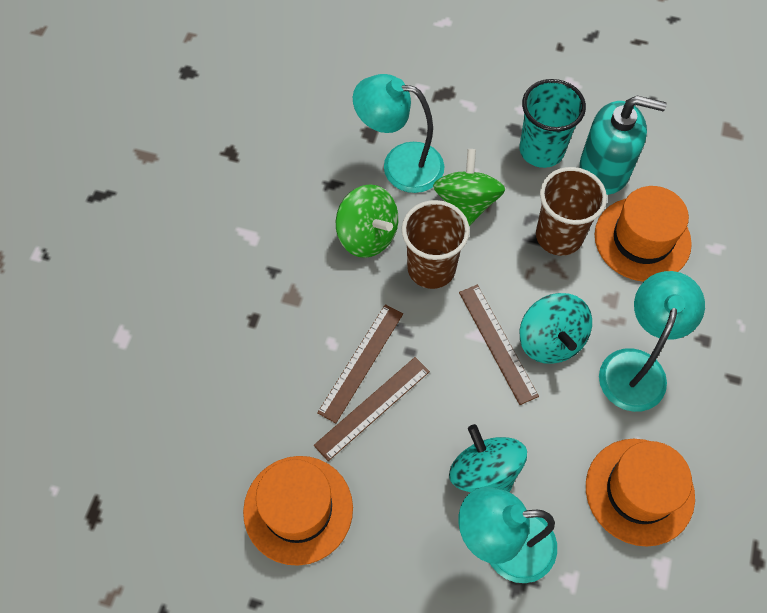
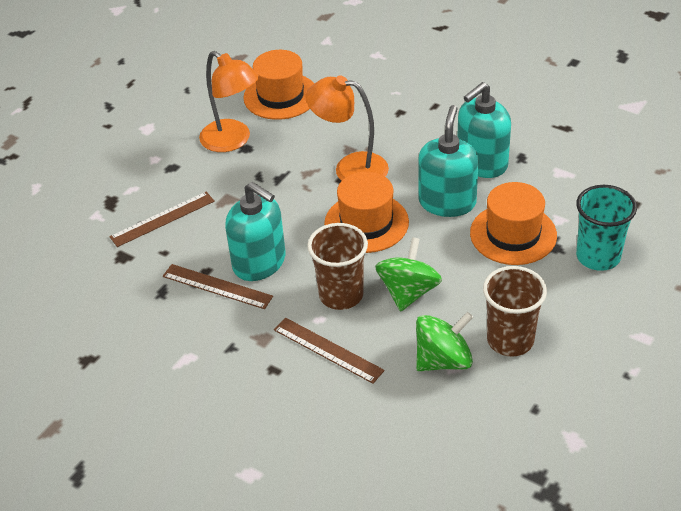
orange lamp: none = 0 -> [199,51,259,152] [306,75,389,181] = 2
turquoise lamp: [353,74,444,193] [458,487,557,583] [599,271,705,412] = 3 -> none = 0
turquoise soap dispenser: [580,96,667,195] = 1 -> [225,182,286,281] [419,105,478,217] [457,82,511,178] = 3
turquoise spinning top: [449,424,527,492] [520,293,592,364] = 2 -> none = 0

